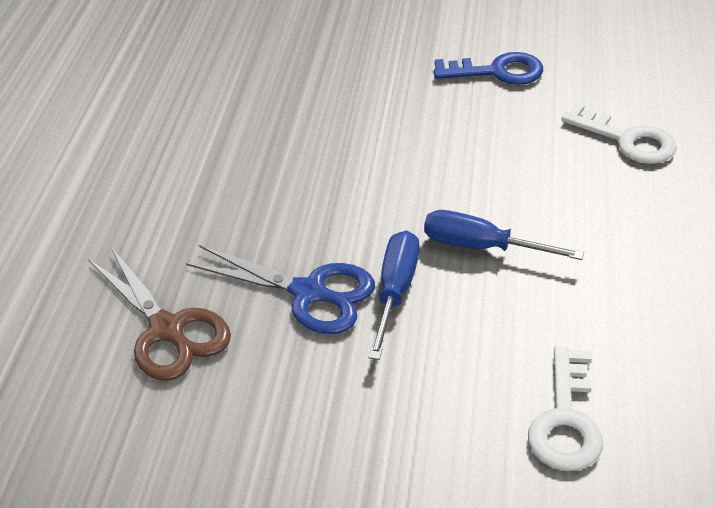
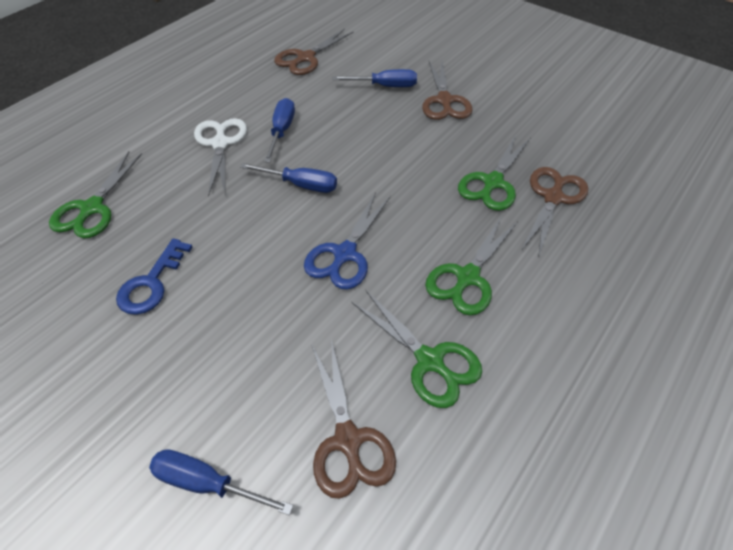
blue screwdriver: [368,231,419,360] [424,210,584,260] = 2 -> [149,449,293,515] [240,163,337,193] [264,98,295,163] [332,69,417,87] = 4
brown scissors: [88,247,231,381] = 1 -> [274,29,354,75] [312,339,396,499] [422,61,473,120] [522,167,588,258] = 4
green scissors: none = 0 -> [49,152,143,238] [352,291,482,408] [425,217,517,316] [458,135,530,211] = 4
white key: [528,346,603,471] [561,103,677,164] = 2 -> none = 0
white scissors: none = 0 -> [194,118,247,197] = 1

